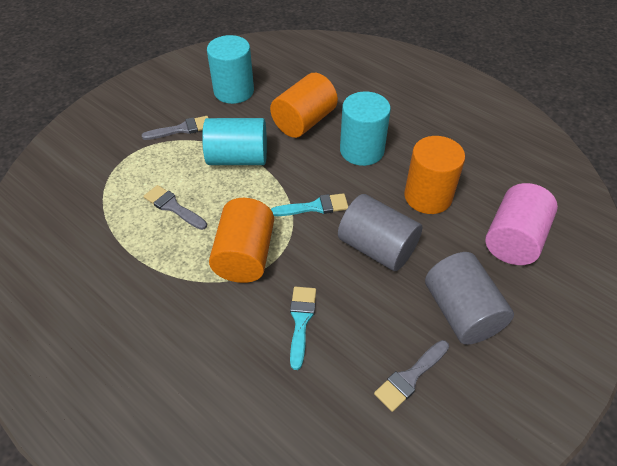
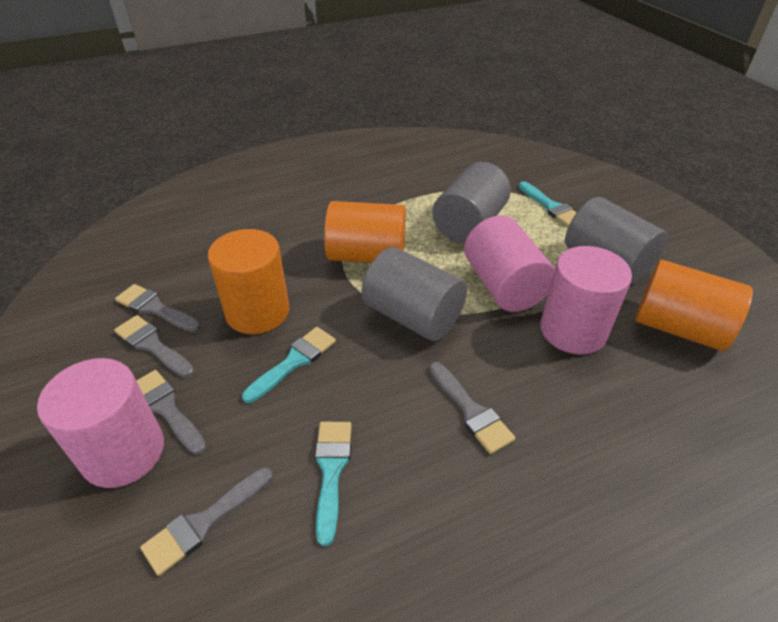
grey brush: [142,116,208,140] [143,185,207,230] [374,340,449,412] = 3 -> [114,315,195,378] [115,284,201,332] [136,370,207,455] [140,467,273,576] [429,362,515,454] = 5
grey cylinder: [338,194,422,271] [425,252,514,345] = 2 -> [362,247,467,341] [432,162,511,244] [565,197,667,285] = 3
pink cylinder: [485,183,558,265] = 1 -> [37,358,164,488] [464,215,555,312] [540,246,632,355] = 3
turquoise brush: [271,193,348,216] [290,287,316,370] = 2 -> [242,327,336,403] [315,422,352,546] [519,181,577,227] = 3
turquoise cylinder: [202,118,267,165] [207,35,254,104] [340,92,391,166] = 3 -> none = 0

